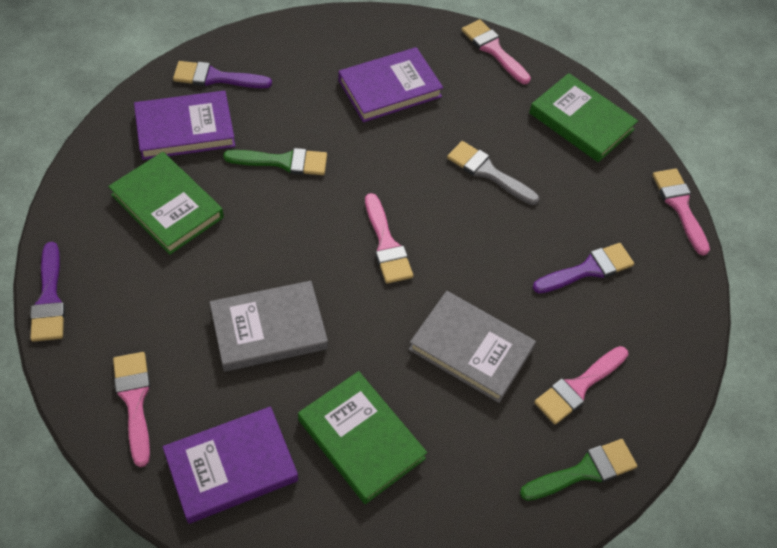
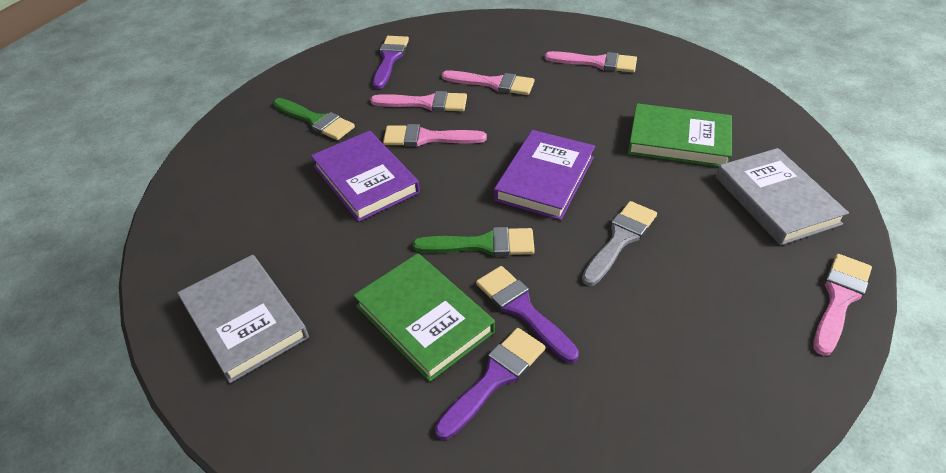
green book: [108,152,224,255] [298,371,427,504] [529,73,638,162] = 3 -> [353,253,495,382] [628,103,732,167] = 2
purple book: [134,91,235,160] [163,407,298,524] [338,47,443,122] = 3 -> [311,131,420,222] [494,130,595,220] = 2

